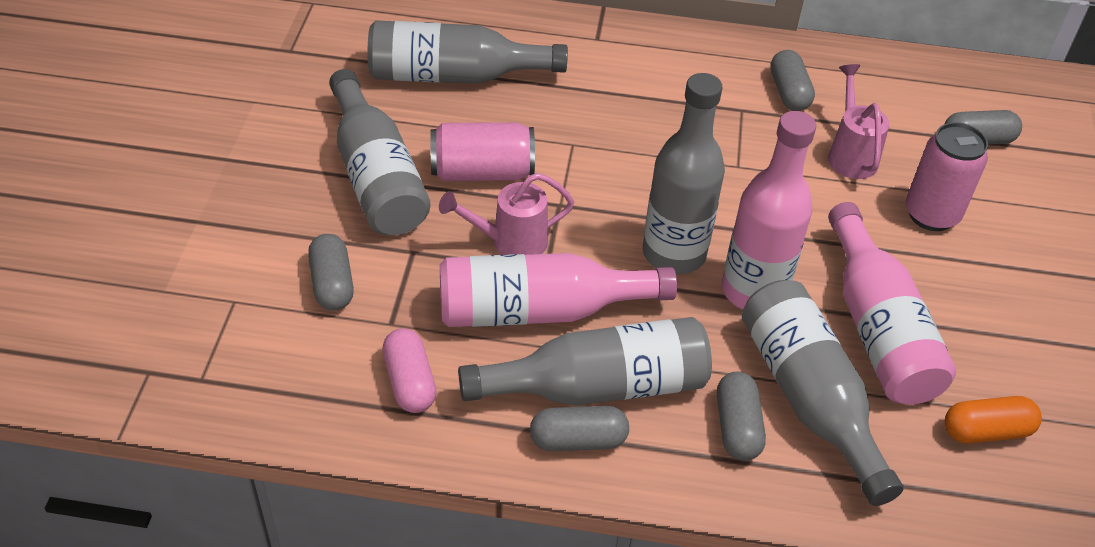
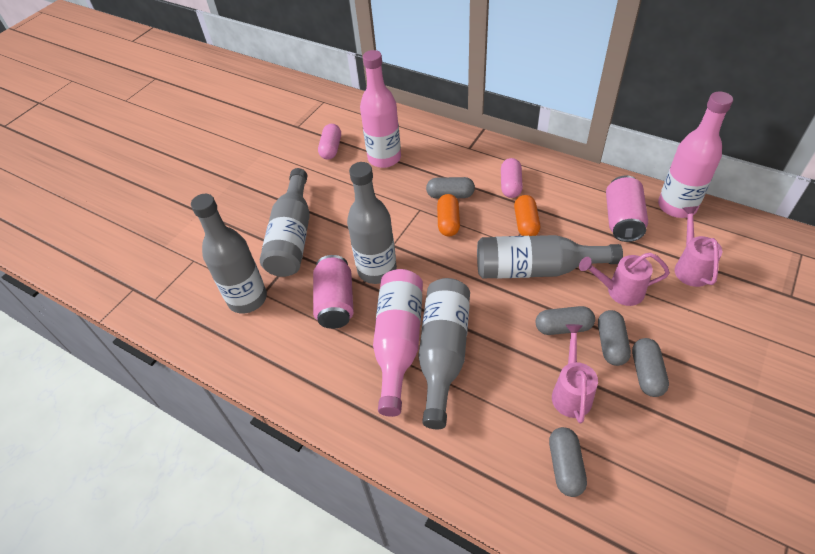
orange capsule: [945,396,1042,444] = 1 -> [437,194,460,237] [514,195,540,236] = 2
pink capsule: [382,328,437,413] = 1 -> [318,124,341,160] [501,158,523,198] = 2
pink watering can: [439,173,574,255] [828,64,889,179] = 2 -> [552,324,598,423] [579,253,670,306] [674,206,722,287] = 3

